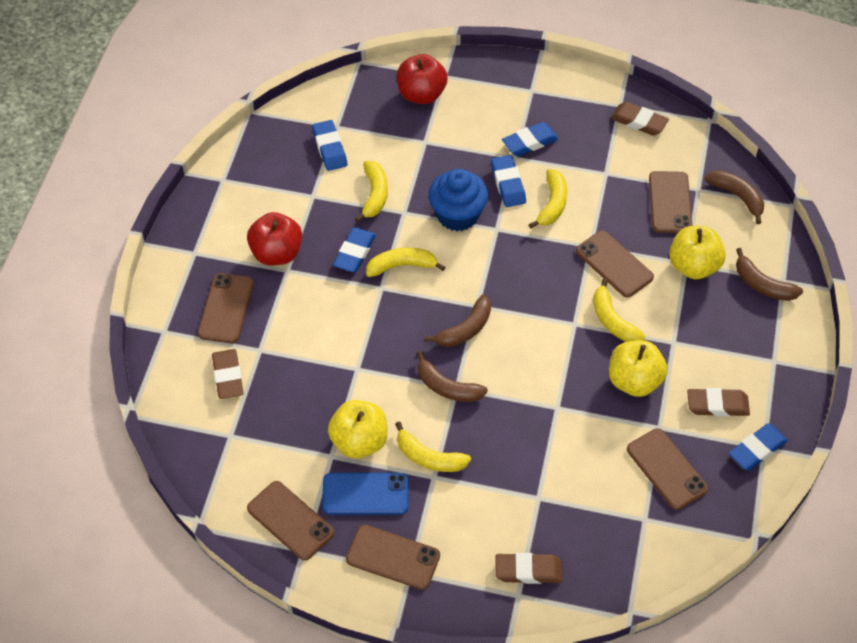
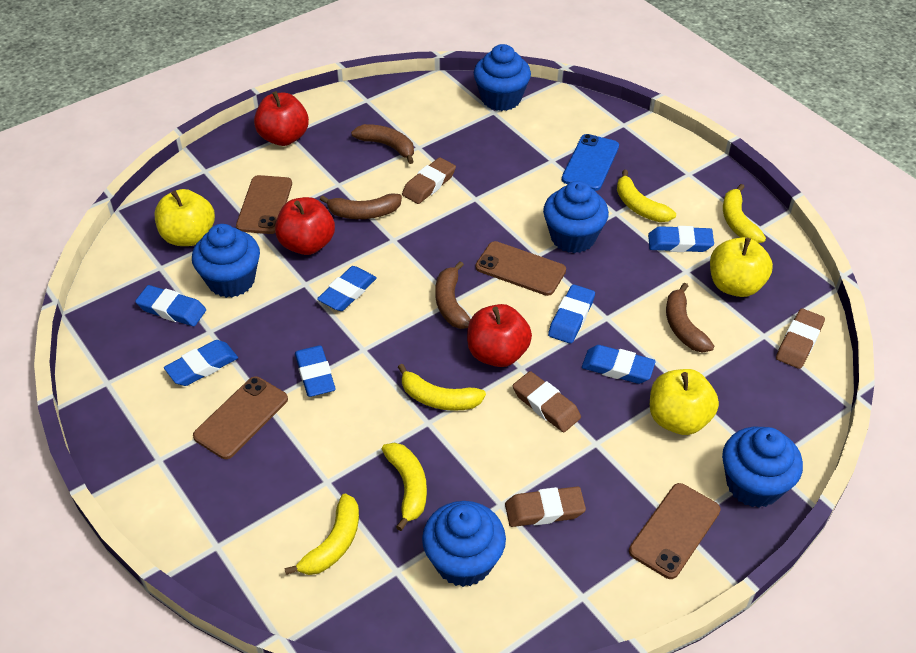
blue cupcake: [429,169,488,231] = 1 -> [192,224,260,298] [422,501,506,587] [474,44,531,111] [543,181,609,253] [722,427,803,508] = 5
blue eraser: [312,120,347,171] [333,228,376,272] [491,155,526,207] [502,122,559,156] [729,424,788,470] = 5 -> [135,285,206,326] [164,340,238,386] [295,345,336,397] [317,266,377,311] [548,284,595,344] [582,345,656,384] [648,226,714,252] = 7
brown phone: [198,273,254,343] [247,481,334,560] [346,525,440,590] [576,231,654,297] [627,428,708,510] [649,171,692,233] = 6 -> [193,377,288,459] [236,175,292,234] [476,241,566,296] [629,483,721,579] = 4
red apple: [247,212,302,265] [397,54,448,104] = 2 -> [254,91,309,146] [275,197,335,255] [467,304,532,367] = 3

